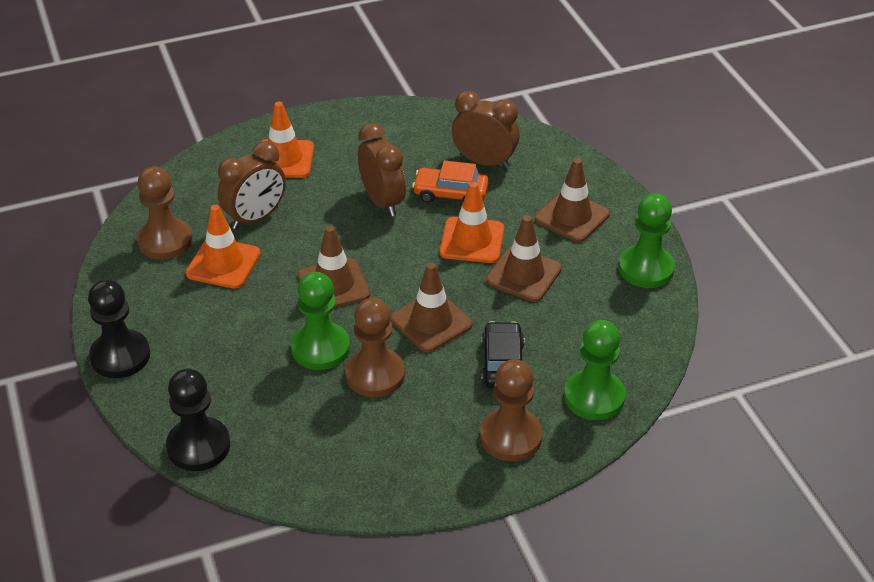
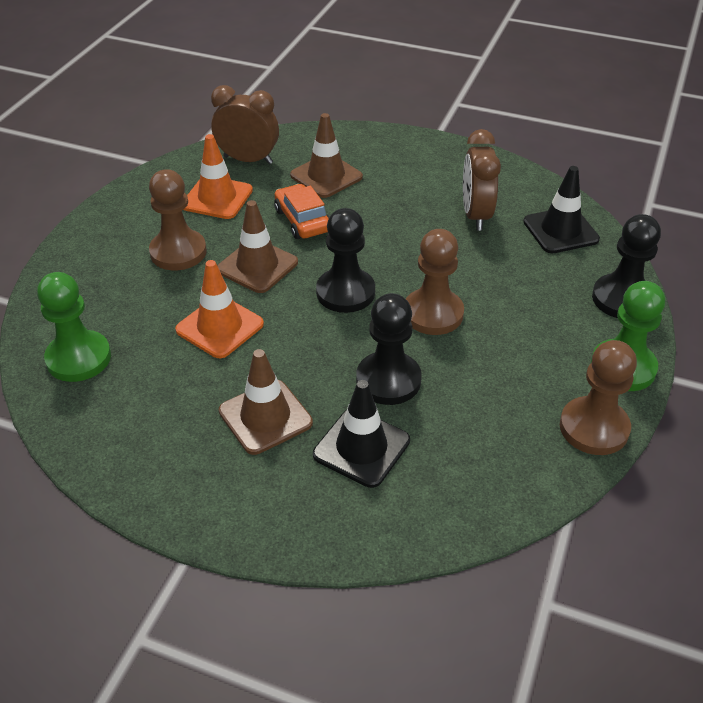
black car: [481,321,525,389] = 1 -> none = 0
black pawn: [88,280,150,378] [166,369,230,471] = 2 -> [316,208,375,313] [356,293,422,405] [592,214,661,318] = 3
black traffic cone: none = 0 -> [313,380,410,488] [523,166,600,253] = 2
brown clock: [218,141,286,229] [358,123,406,217] [452,91,520,169] = 3 -> [211,85,279,164] [463,129,501,230] = 2
brown traffic cone: [298,226,370,307] [391,263,472,352] [486,215,562,302] [535,158,610,242] = 4 -> [217,200,298,293] [219,349,313,455] [290,113,363,198] = 3
green pawn: [291,272,350,370] [564,320,626,420] [619,194,675,288] = 3 -> [37,272,111,382] [591,281,665,391] = 2
orange traffic cone: [186,204,261,289] [261,102,314,178] [440,182,504,263] = 3 -> [175,260,264,358] [183,134,253,219] = 2

